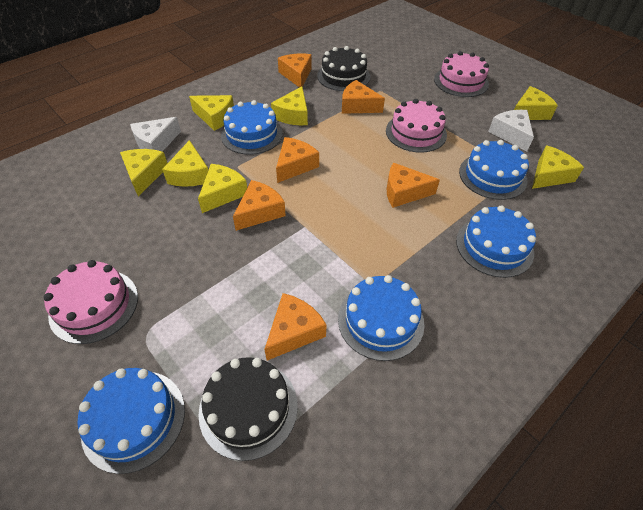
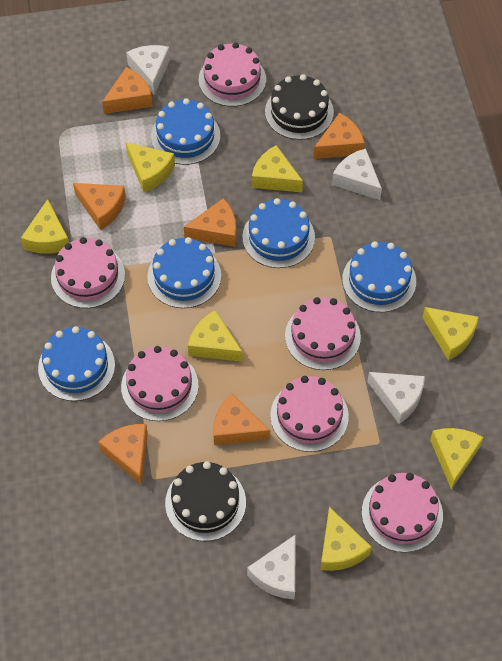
pink cake: [43,260,138,344] [386,99,447,153] [434,51,489,97] = 3 -> [51,237,125,308] [121,346,199,421] [199,42,266,107] [270,376,349,452] [285,297,361,370] [362,473,443,553] = 6
white cheese: [130,117,181,152] [488,110,534,151] = 2 -> [126,45,170,95] [247,534,296,599] [332,148,382,200] [367,372,425,424] = 4

